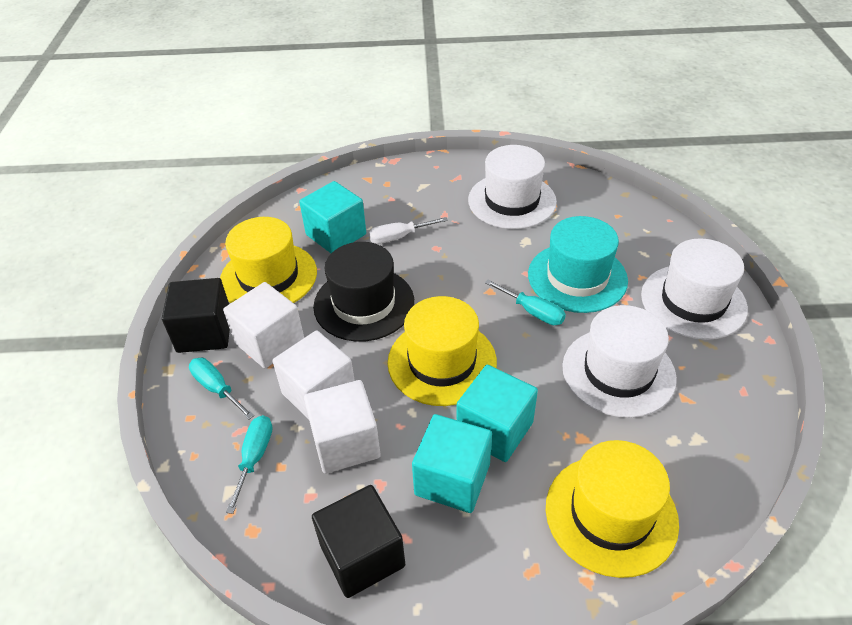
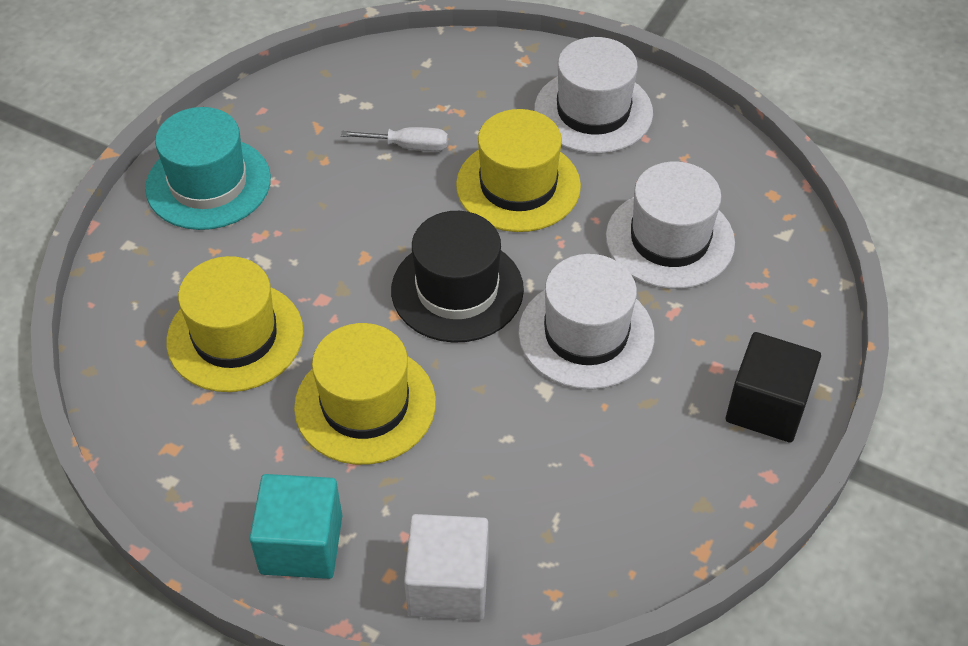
black cube: [162,278,230,353] [312,485,405,598] = 2 -> [726,332,821,443] = 1
turquoise cube: [299,181,366,253] [412,414,492,513] [457,365,538,462] = 3 -> [250,474,342,579] = 1
turquoise screwdriver: [189,358,254,419] [226,415,272,514] [485,280,566,325] = 3 -> none = 0
white cube: [223,282,304,368] [272,330,355,419] [304,380,381,474] = 3 -> [404,514,489,620] = 1

